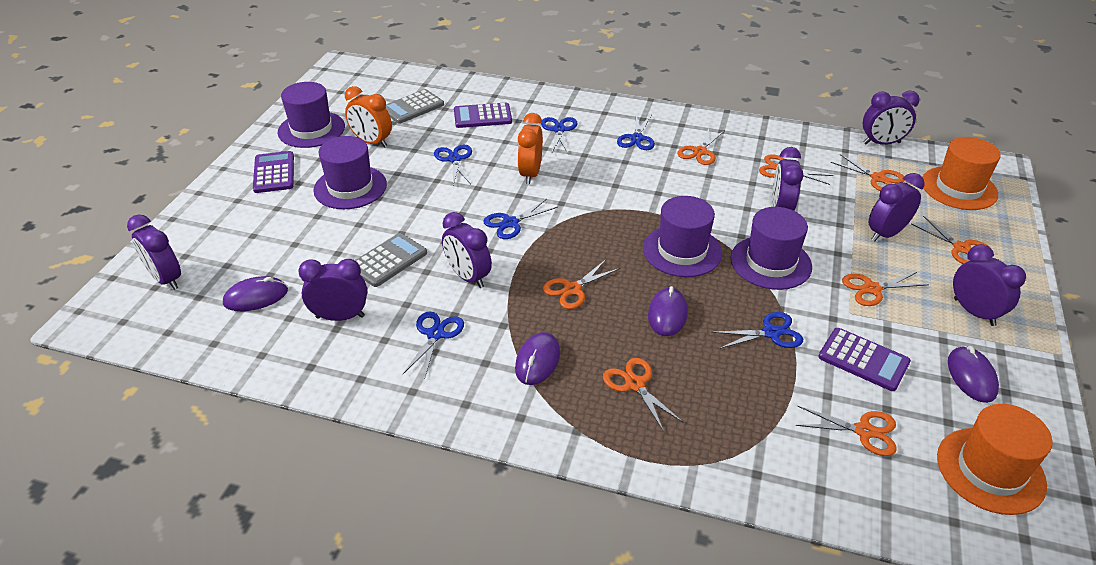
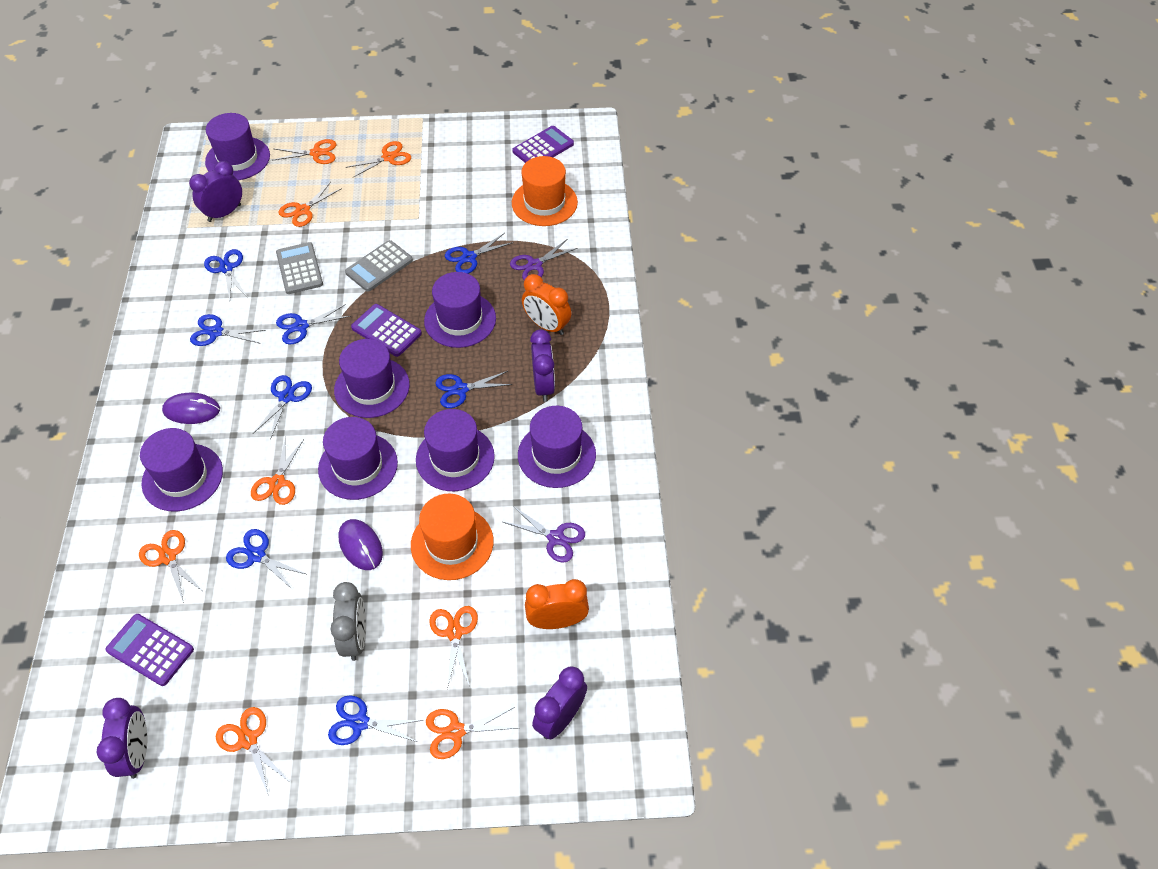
blue scissors: [403,312,464,380] [434,145,472,185] [484,199,558,239] [541,117,577,155] [617,114,655,150] [711,312,803,349] = 6 -> [190,314,266,346] [204,249,248,300] [226,529,306,590] [253,375,312,440] [276,304,351,345] [328,695,424,745] [435,371,513,408] [445,233,514,274] = 8
grey clock: none = 0 -> [331,582,366,661] = 1
purple clock: [127,214,181,290] [299,259,367,321] [442,212,492,288] [772,147,803,211] [863,91,920,145] [869,173,924,242] [953,244,1026,326] = 7 -> [96,698,147,779] [189,161,242,222] [530,329,555,402] [532,666,587,739] = 4
purple hat: [278,82,345,148] [313,136,387,209] [643,196,722,277] [730,207,812,290] = 4 -> [140,428,223,512] [205,113,270,180] [318,417,398,500] [334,339,410,418] [416,409,495,491] [424,272,496,348] [518,406,596,488] = 7
purple mouse: [223,276,288,311] [515,332,560,385] [648,286,688,336] [948,346,999,403] = 4 -> [162,393,220,424] [338,519,383,570] = 2
purple scissors: none = 0 -> [503,506,585,563] [510,239,578,280] = 2

